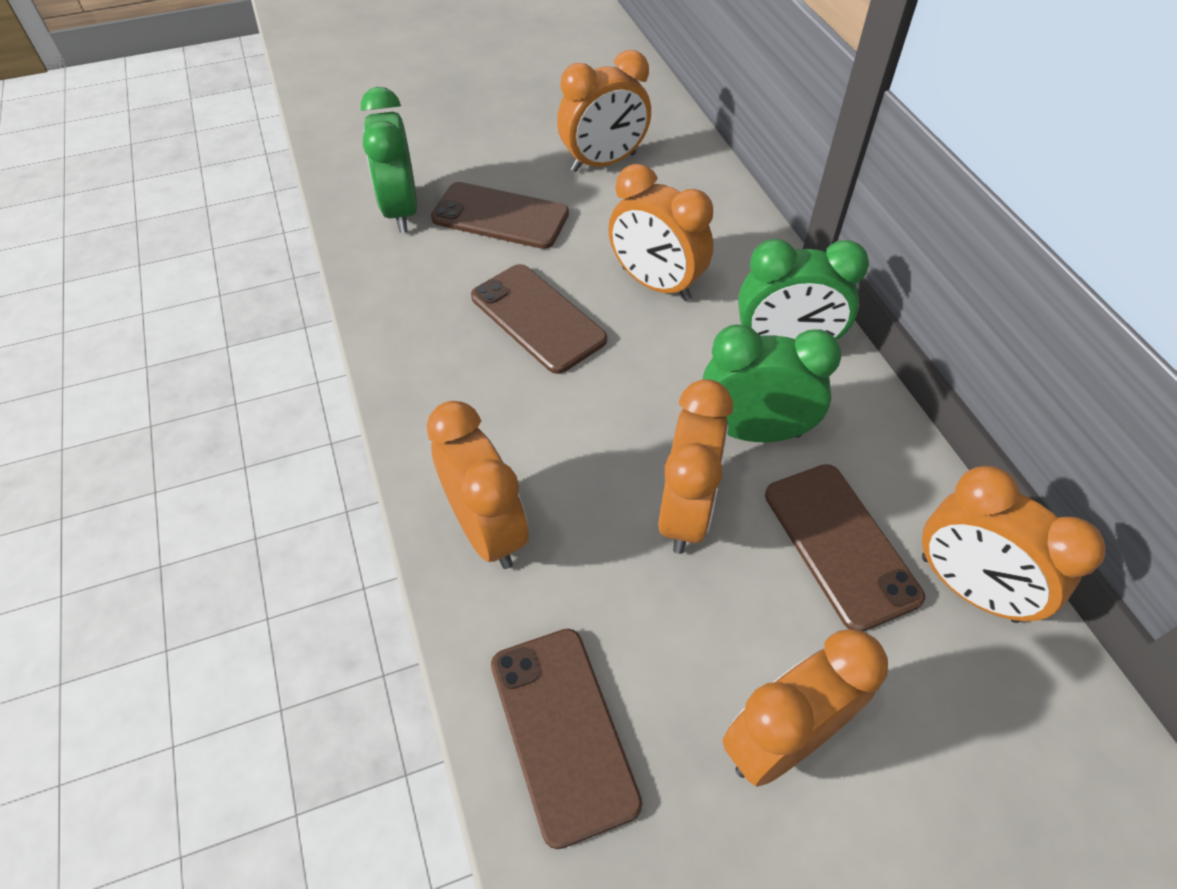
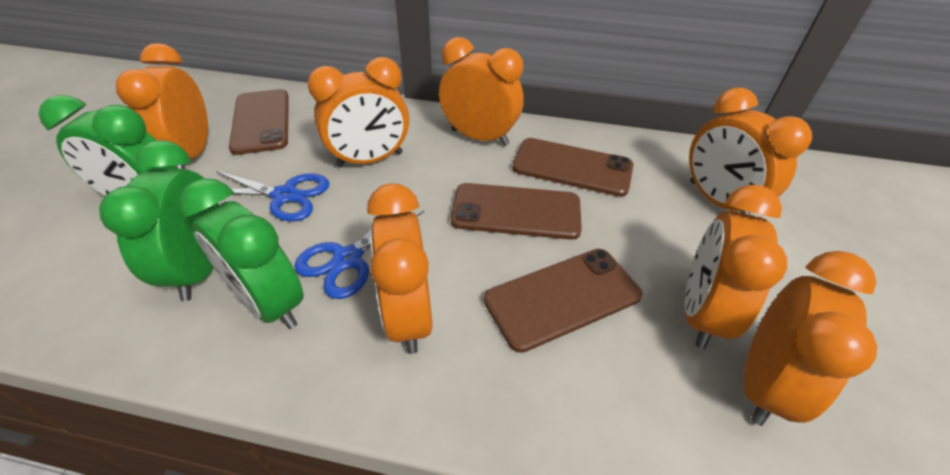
blue scissors: none = 0 -> [216,171,329,222] [294,211,424,299] = 2
orange clock: [427,401,529,569] [557,50,651,172] [608,164,713,301] [658,379,733,554] [722,629,888,787] [922,466,1105,623] = 6 -> [116,43,208,169] [308,57,409,167] [367,183,433,354] [439,37,524,146] [685,185,787,349] [689,88,812,215] [744,251,877,426] = 7

